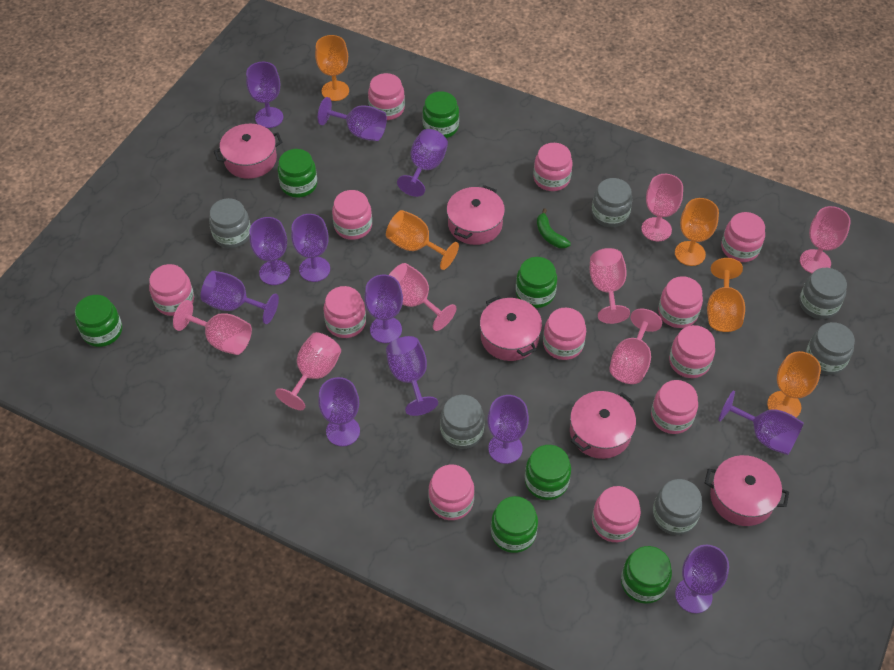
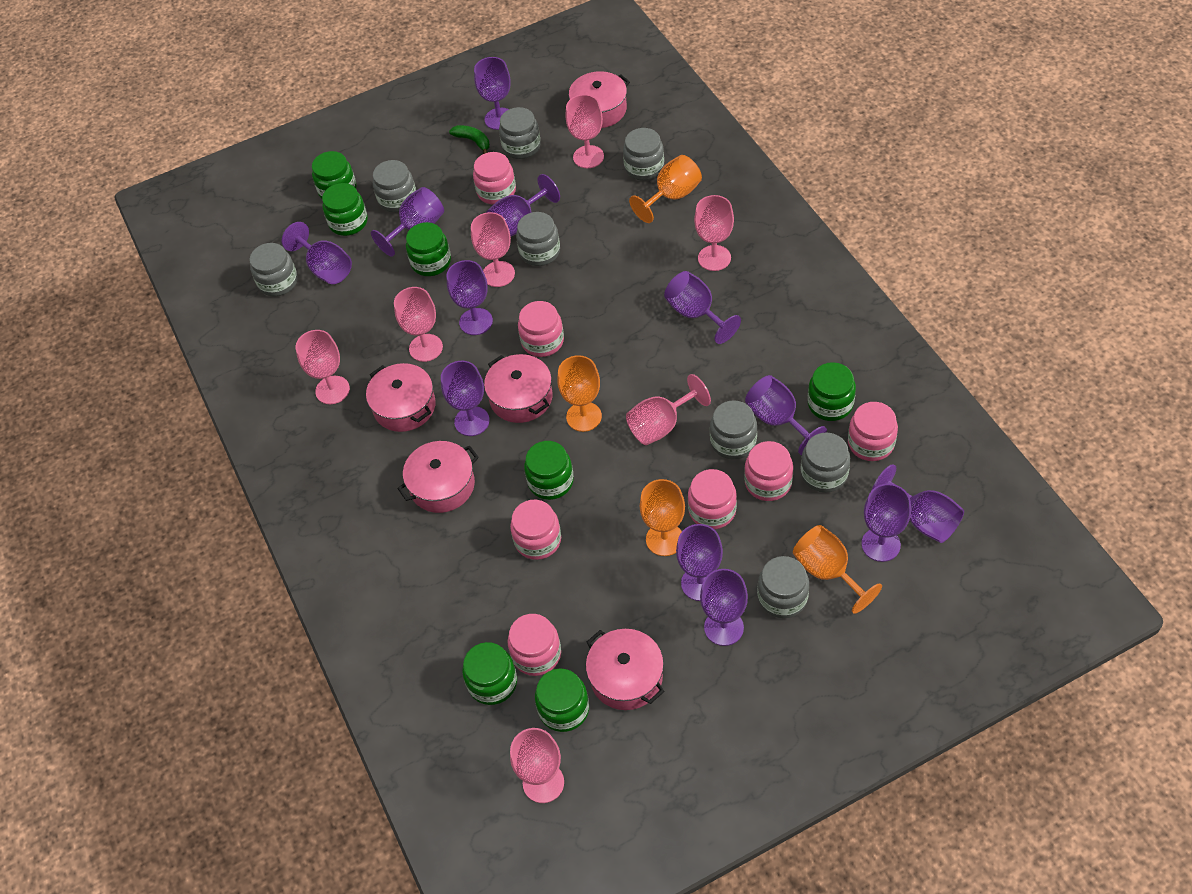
grey jar: [209,198,251,248] [440,395,484,449] [592,178,632,227] [652,479,702,535] [799,268,847,319] [806,322,855,375] = 6 -> [250,243,298,297] [373,160,416,212] [499,107,541,159] [516,212,560,266] [623,128,664,181] [710,400,757,459] [757,556,809,618] [801,433,850,493] = 8
orange goblet: [315,35,349,101] [386,210,459,270] [675,198,719,266] [707,258,745,332] [767,351,821,417] = 5 -> [557,355,602,432] [629,155,702,223] [640,479,685,556] [793,525,882,614] = 4
pink jar: [149,264,194,316] [323,286,366,338] [332,190,372,240] [368,73,405,120] [428,464,474,520] [533,143,573,191] [543,308,586,360] [592,486,641,542] [651,380,698,434] [658,276,703,328] [669,325,715,378] [721,212,765,262] = 12 -> [473,152,516,204] [508,614,561,676] [510,500,561,560] [518,301,564,357] [688,469,737,529] [744,441,793,501] [848,402,898,461] = 7

